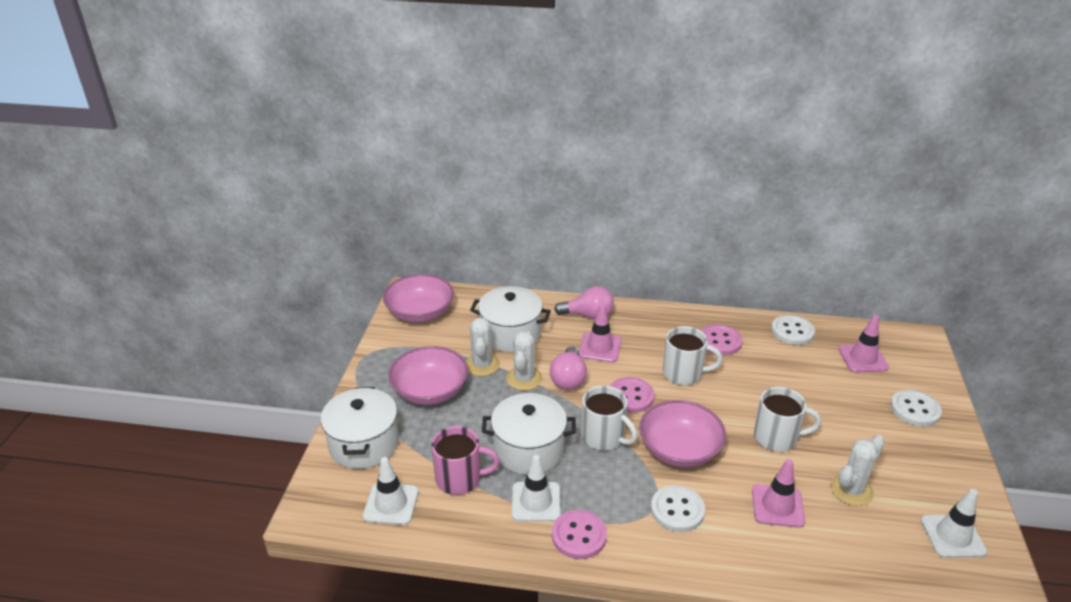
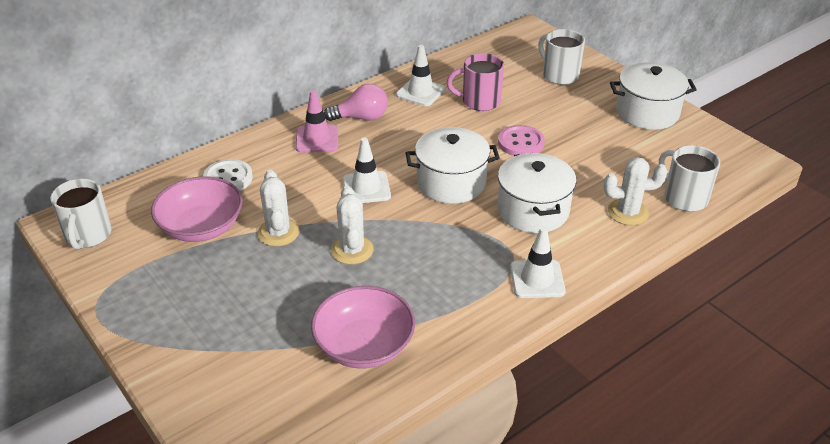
pink bowl: [383,274,454,323] [388,346,468,405] [639,400,726,468] = 3 -> [151,177,243,242] [311,286,415,369] = 2
pink button: [552,510,607,559] [610,377,654,413] [701,324,742,355] = 3 -> [498,125,545,156] = 1
pink light bulb: [550,346,587,390] [554,286,614,320] = 2 -> [324,84,388,121] = 1
pink traffic cone: [578,304,622,363] [752,459,805,528] [838,315,889,373] = 3 -> [296,90,338,153] = 1
white button: [651,485,705,532] [771,315,815,345] [890,390,942,427] = 3 -> [203,159,253,191] = 1

